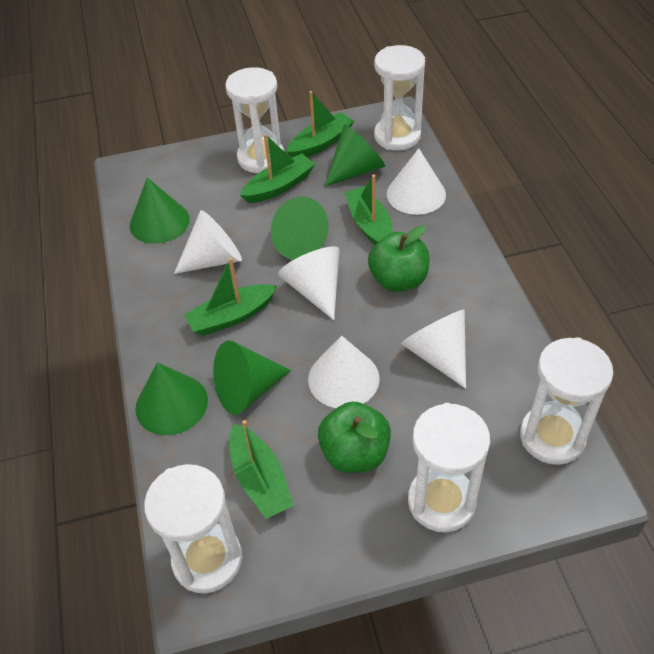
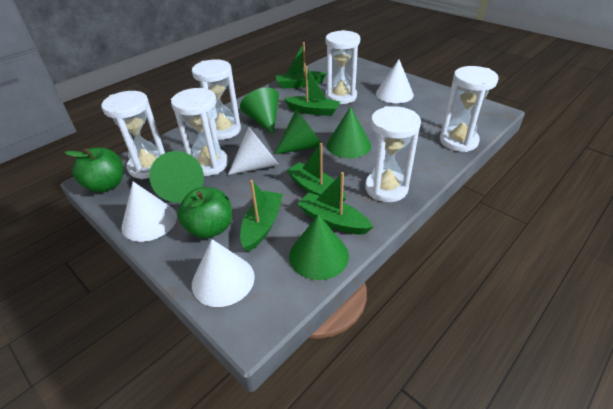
white cone: [174,210,242,274] [278,246,339,320] [308,336,380,408] [386,148,446,215] [401,310,466,389] = 5 -> [121,182,177,242] [192,239,255,307] [228,127,279,175] [376,59,414,103] = 4
white hourglass: [144,464,242,593] [225,67,284,173] [374,45,425,151] [408,403,490,532] [520,337,613,465] = 5 -> [101,91,165,179] [171,88,228,176] [192,59,241,140] [325,30,360,104] [365,106,421,202] [440,66,499,152] = 6

